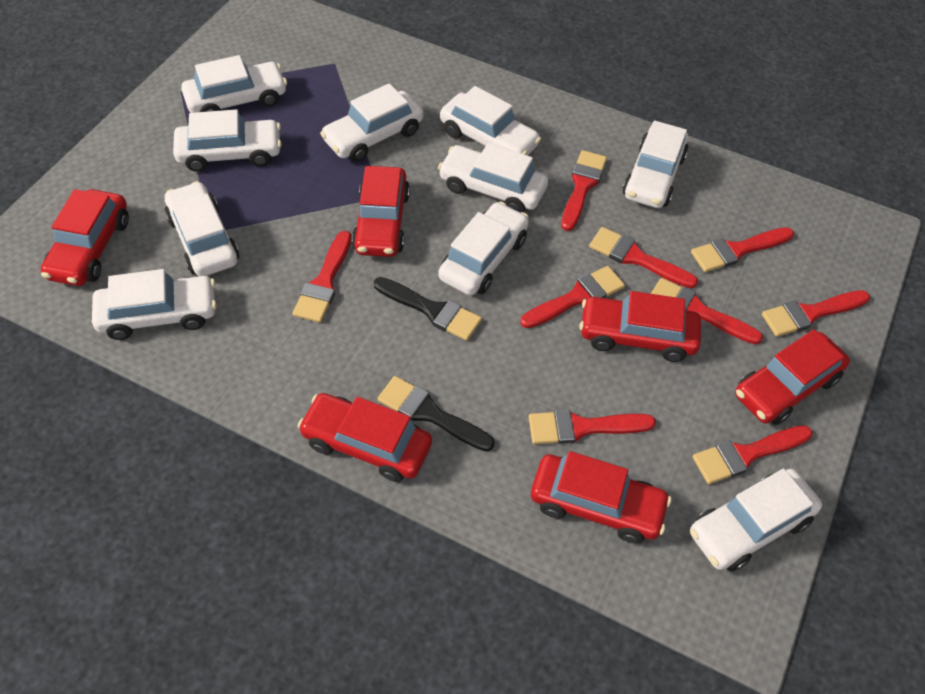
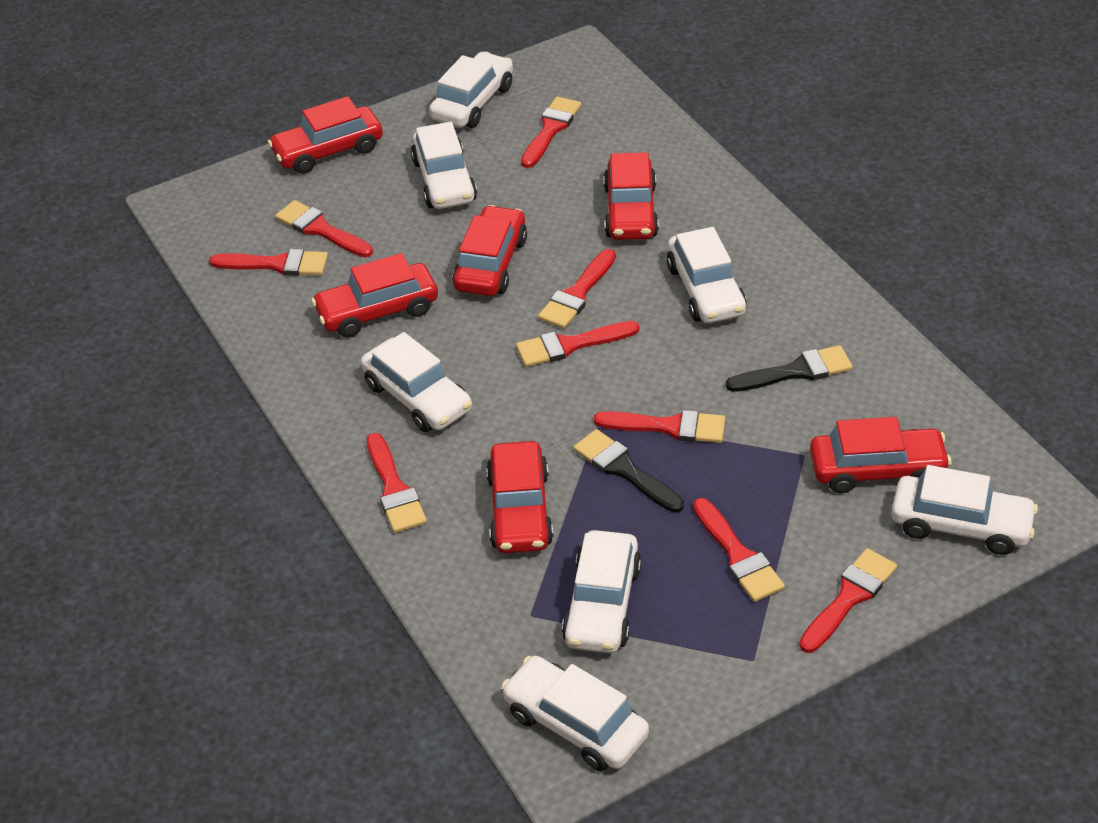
white car: [92,269,217,340] [165,181,239,276] [173,109,282,172] [181,55,287,113] [320,83,424,162] [438,143,548,213] [438,202,529,295] [440,86,541,156] [623,120,688,208] [690,468,822,571] = 10 -> [361,332,472,432] [411,122,477,209] [429,51,513,128] [501,656,649,771] [562,530,642,653] [667,227,747,323] [891,465,1038,555] = 7

